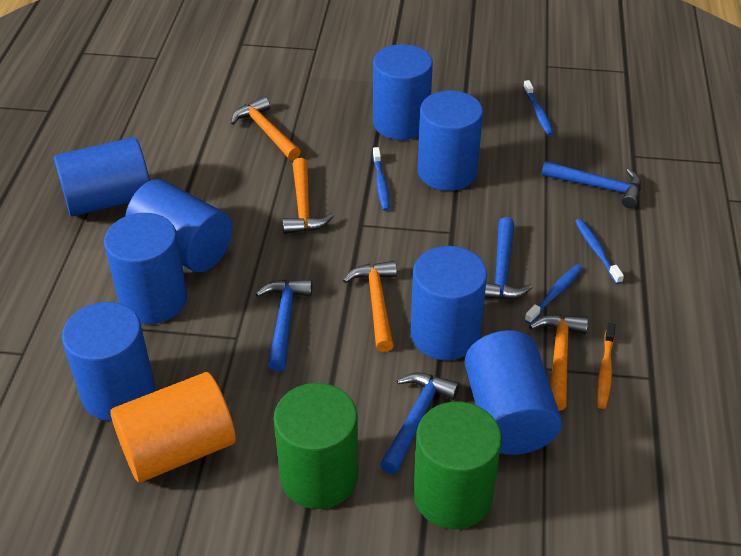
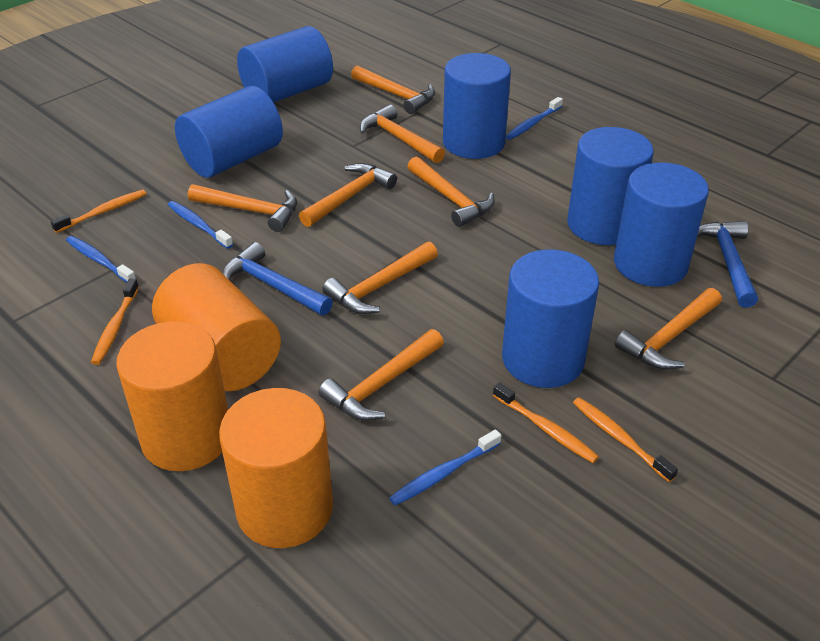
blue cylinder: [54,137,150,216] [62,302,155,421] [104,213,187,324] [125,179,233,272] [373,44,433,140] [411,246,487,360] [418,91,483,191] [465,330,562,455] = 8 -> [175,86,283,178] [237,26,333,103] [443,53,511,159] [502,249,599,388] [567,127,654,245] [614,162,709,287] = 6
blue hammer: [256,280,313,371] [380,373,460,474] [485,217,533,300] [542,161,641,208] = 4 -> [222,242,333,316] [697,221,758,308] = 2
green cylinder: [273,383,358,509] [413,401,502,529] = 2 -> none = 0
orange cylinder: [110,372,236,482] = 1 -> [116,321,228,471] [152,263,281,391] [219,388,333,548] = 3
orange hammer: [231,96,301,160] [282,158,334,234] [343,261,397,352] [529,314,588,411] = 4 -> [188,184,297,232] [299,163,397,227] [318,329,444,421] [322,242,438,314] [351,66,435,114] [360,105,445,163] [407,157,495,227] [615,288,722,370] = 8
orange toothbrush: [597,323,615,409] = 1 -> [50,190,146,233] [91,279,139,365] [493,383,599,463] [573,397,678,482] = 4

